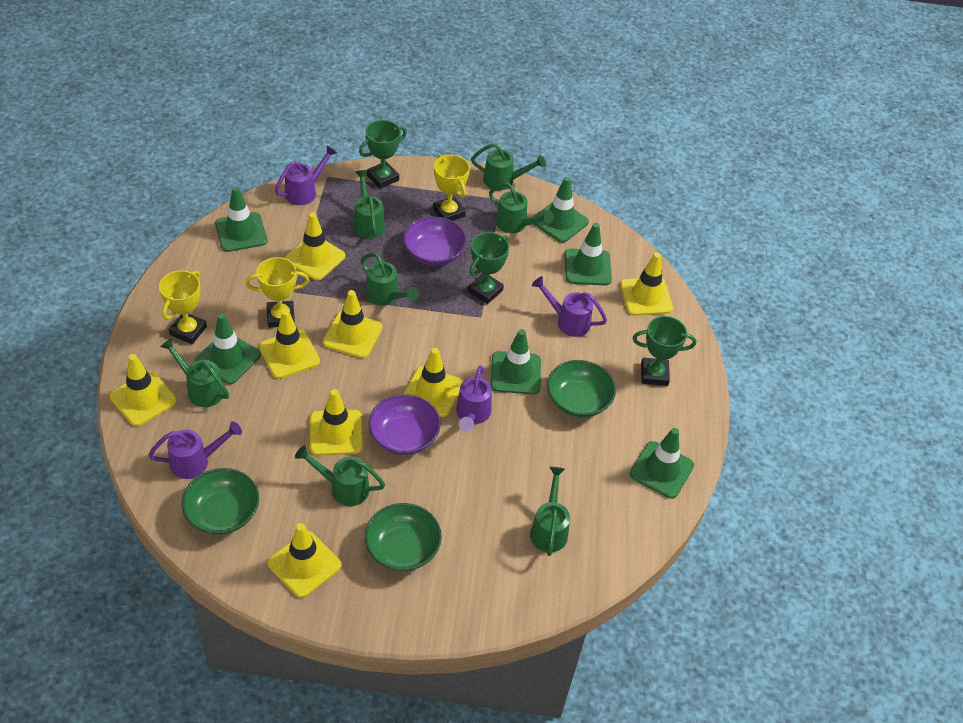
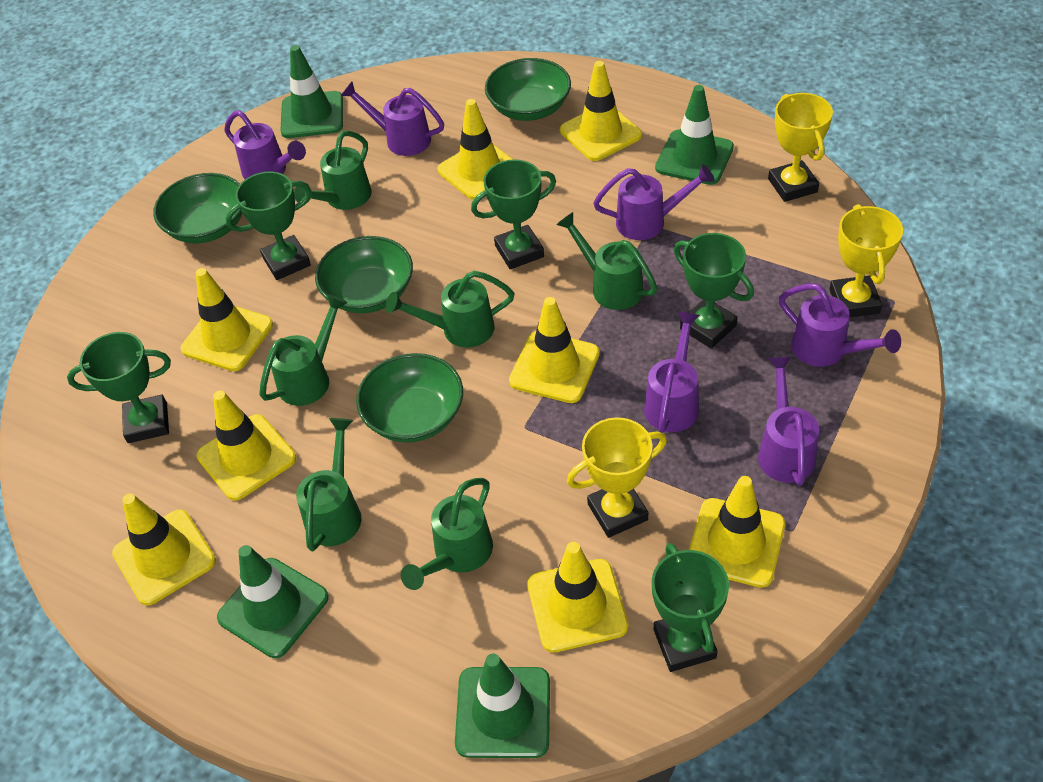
green bowl: [182,468,259,535] [365,503,442,571] [547,360,616,418] = 3 -> [153,173,242,244] [315,236,413,313] [356,353,463,443] [485,58,571,121] = 4
green traffic cone: [195,313,261,384] [215,186,267,252] [491,329,541,394] [533,177,589,243] [564,223,612,285] [630,428,694,498] = 6 -> [217,545,329,658] [280,45,343,138] [455,653,550,758] [655,85,734,185] = 4
green trophy: [359,120,407,189] [468,232,509,304] [633,316,696,386] = 3 -> [67,332,171,443] [226,172,311,280] [471,159,556,269] [652,543,729,672] [674,233,754,349] = 5
green watering can: [160,338,229,407] [295,445,385,506] [354,170,385,239] [360,253,419,306] [471,143,546,190] [489,183,554,233] [530,467,570,556] = 7 -> [259,294,348,406] [294,130,371,210] [296,418,362,551] [385,271,514,348] [401,478,493,590] [556,212,657,310] = 6
purple bowl: [369,394,441,455] [403,217,467,266] = 2 -> none = 0
purple watering can: [148,421,242,479] [275,145,337,205] [456,365,492,432] [532,276,607,337] = 4 -> [224,110,306,179] [341,82,444,156] [593,164,715,240] [644,311,700,433] [758,356,819,486] [779,283,901,367] = 6

